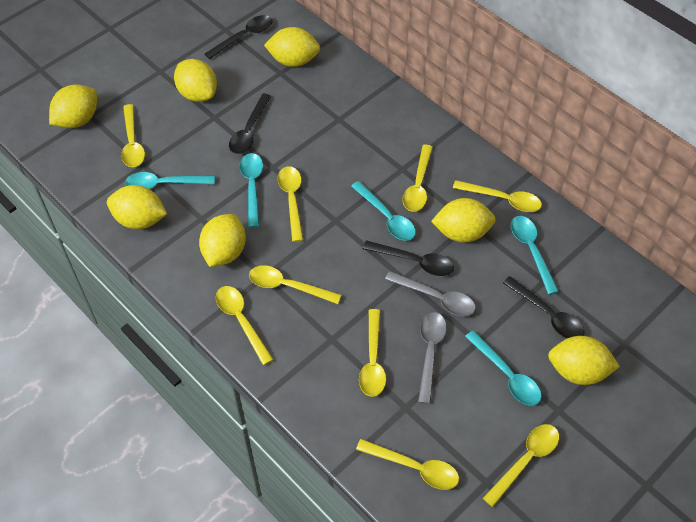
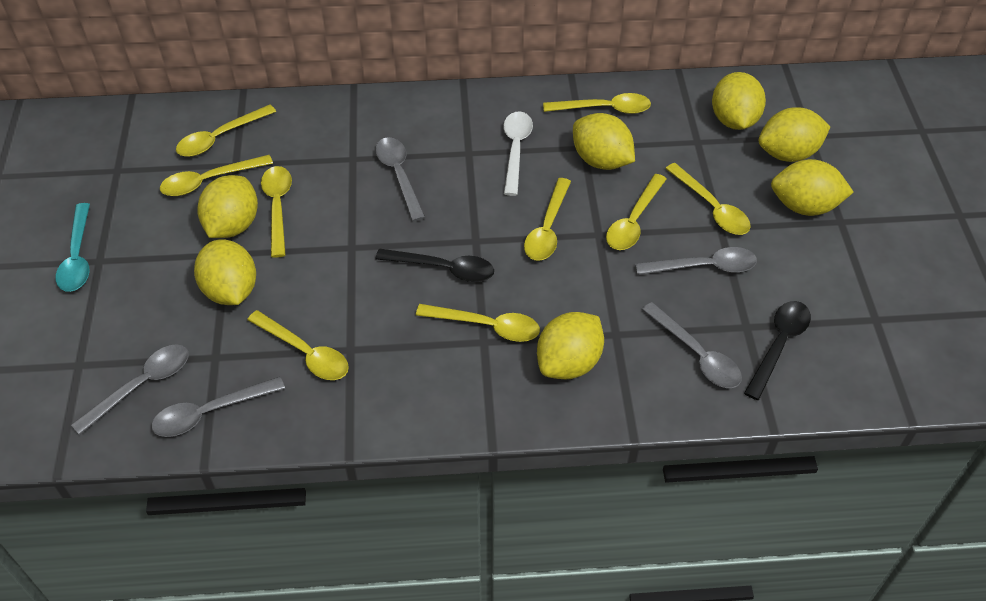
black spoon: [205,15,272,59] [229,94,272,154] [363,240,454,276] [503,276,585,338] = 4 -> [376,249,494,282] [744,301,811,400] = 2
grey spoon: [385,271,476,316] [418,312,447,404] = 2 -> [71,344,189,435] [151,377,285,437] [375,137,425,222] [635,247,757,275] [642,302,742,388] = 5
turquoise spoon: [125,172,215,189] [239,153,263,228] [351,181,416,241] [465,330,542,406] [511,216,559,295] = 5 -> [56,203,90,292] = 1
white spoon: none = 0 -> [503,111,533,196] = 1

